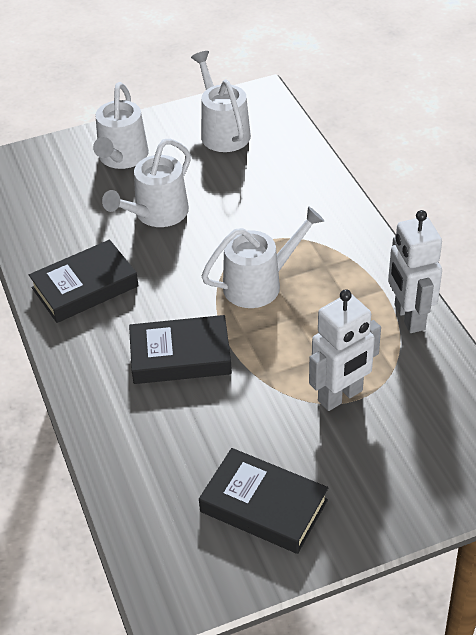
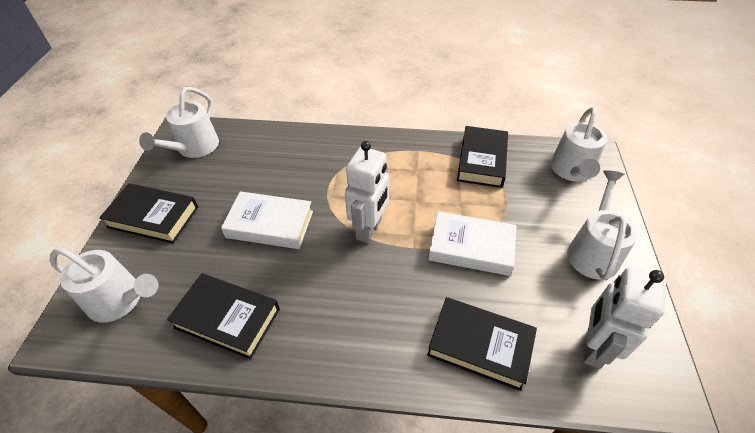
black book: [29,240,139,323] [129,315,232,384] [199,448,328,554] = 3 -> [99,183,198,243] [167,273,280,359] [427,297,537,391] [457,126,508,188] = 4
white book: none = 0 -> [221,191,313,249] [428,211,516,276] = 2

